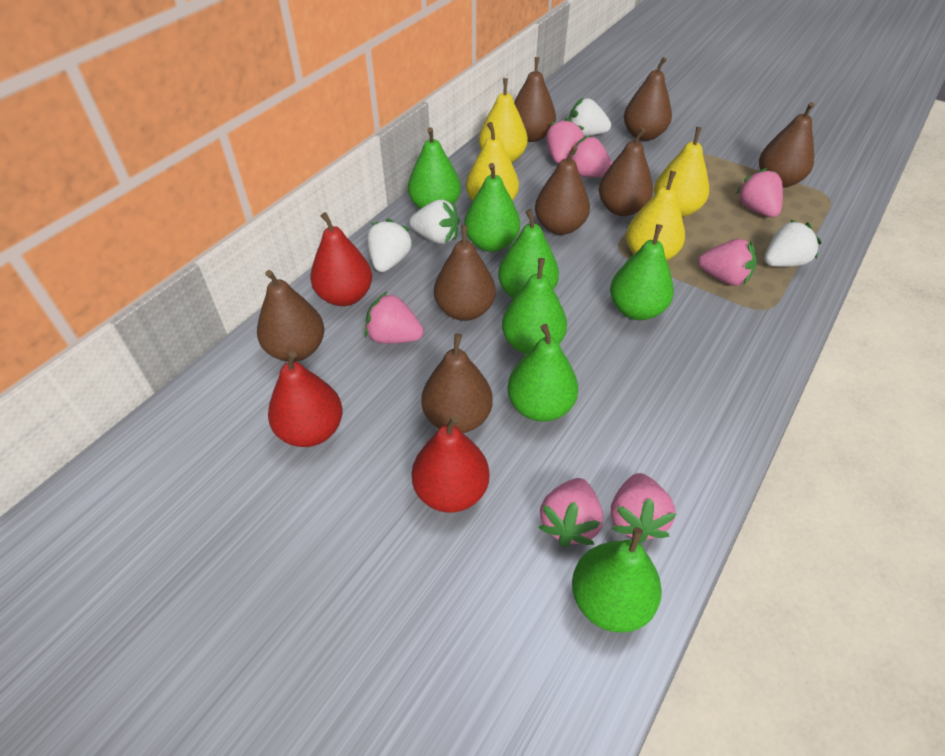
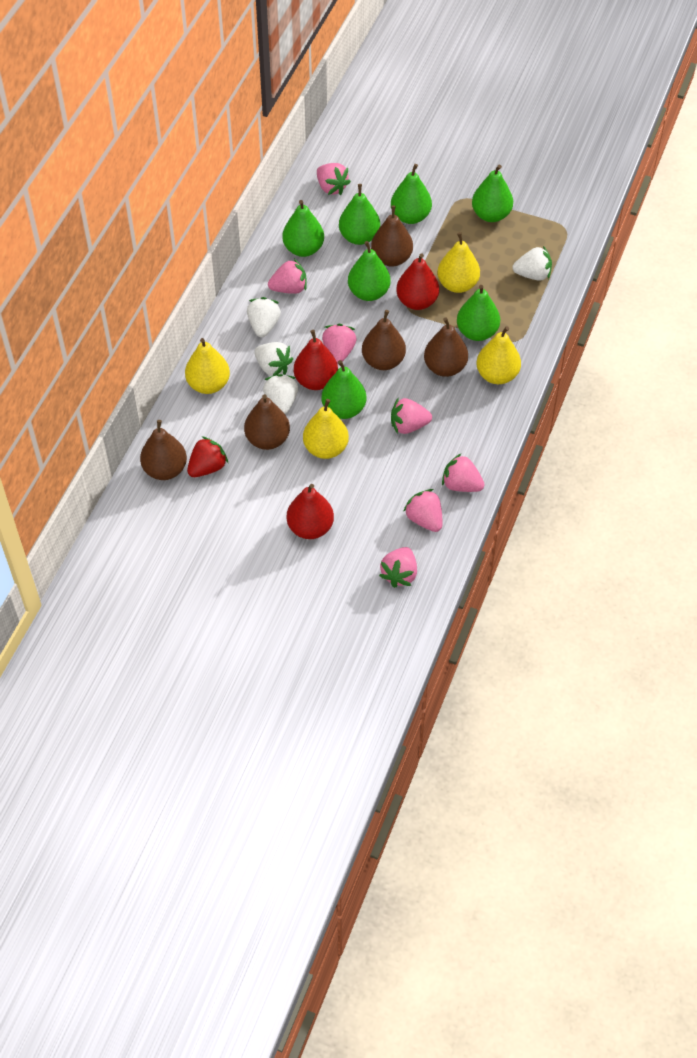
brown pear: [257,270,324,362] [421,333,493,433] [434,225,496,321] [514,57,556,142] [535,146,590,235] [599,128,653,216] [624,57,672,141] [759,102,815,188] = 8 -> [140,420,187,480] [244,394,290,450] [362,310,406,370] [371,205,413,267] [424,317,468,377] = 5
red strawberry: none = 0 -> [187,436,228,477] = 1

